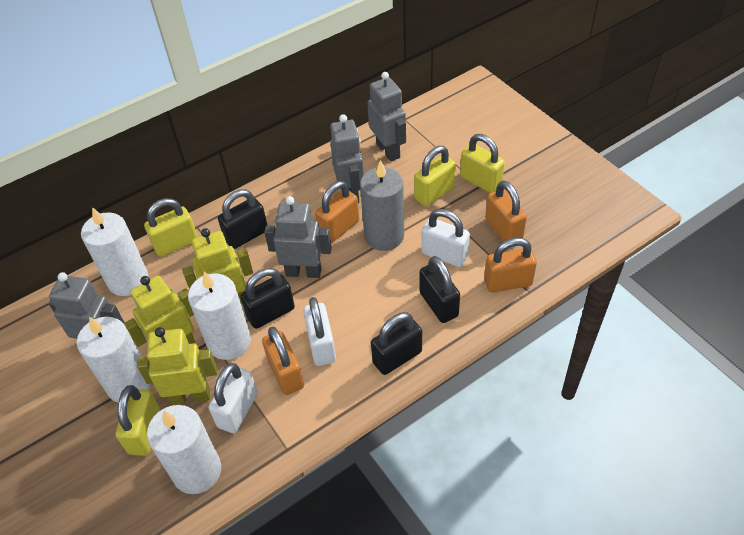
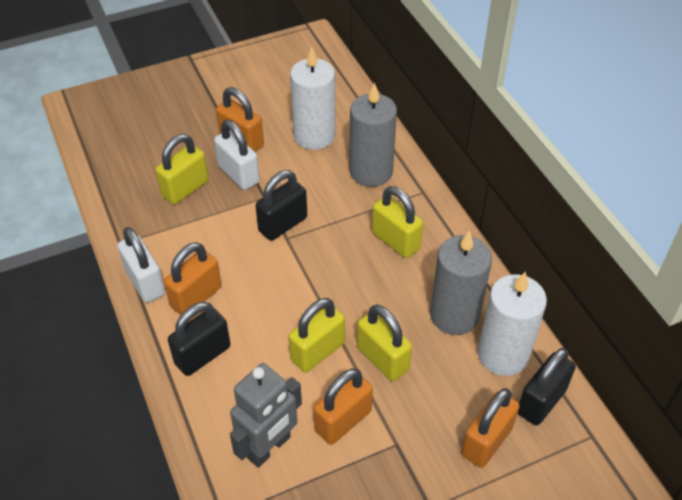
black padlock: [218,189,267,249] [240,268,295,329] [371,312,422,375] [419,256,460,323] = 4 -> [168,302,231,376] [255,170,307,241] [518,348,576,426] = 3
grey candle: [360,160,404,251] = 1 -> [349,82,397,187] [430,230,492,335] = 2
grey robot: [49,272,125,339] [264,196,332,278] [330,114,364,203] [367,72,406,162] = 4 -> [230,363,302,468] = 1
white candle: [77,317,151,403] [81,207,148,296] [147,405,221,494] [188,271,251,360] = 4 -> [290,47,336,150] [478,272,547,376] = 2
white padlock: [209,363,258,433] [303,297,336,366] [421,209,470,267] = 3 -> [117,227,165,303] [214,120,259,190] = 2
yellow robot: [125,276,195,347] [137,327,217,405] [182,228,253,304] = 3 -> none = 0

